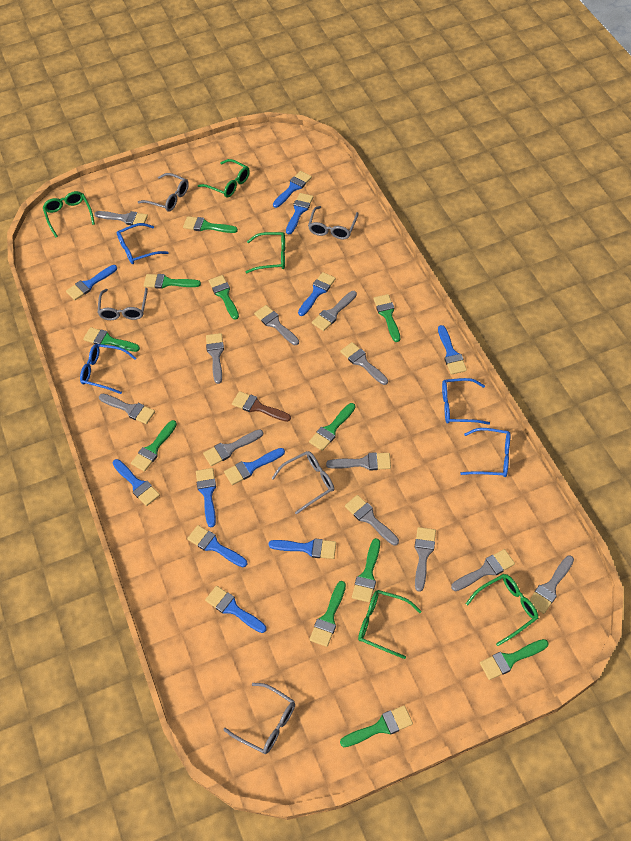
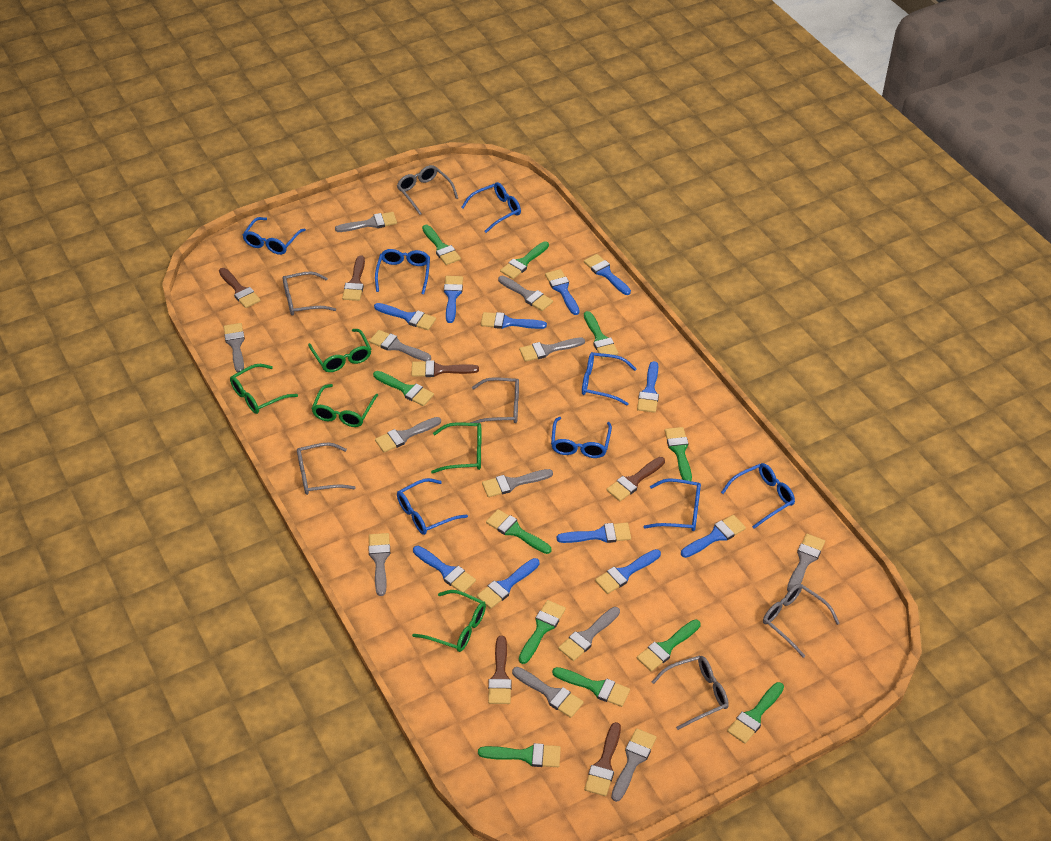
blue glasses: [80,344,136,394] [117,223,169,264] [442,378,490,425] [460,428,510,477] = 4 -> [243,217,306,255] [375,249,430,294] [397,478,468,535] [461,182,521,233] [551,417,612,458] [582,352,636,405] [644,478,701,531] [721,463,795,529] = 8
brown brush: [232,391,291,422] = 1 -> [219,268,261,308] [342,255,365,301] [411,360,479,377] [488,636,512,704] [584,722,621,796] [606,457,665,501] = 6
grey glasses: [98,288,148,320] [138,173,189,212] [223,683,295,754] [271,451,334,515] [308,206,359,239] = 5 -> [282,271,336,315] [297,443,356,495] [397,165,458,215] [470,377,519,423] [652,655,729,730] [763,584,840,658] = 6

